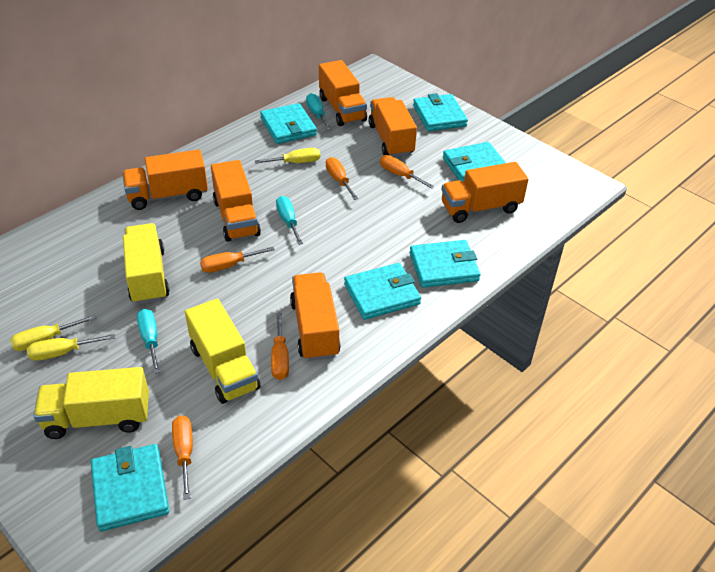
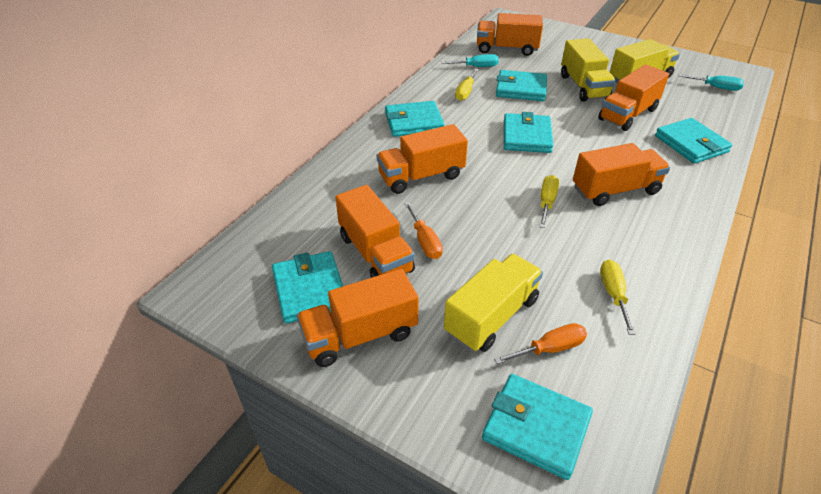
orange screwdriver: [172,415,193,500] [200,247,275,273] [271,313,289,380] [326,157,358,200] [380,155,435,189] = 5 -> [405,202,443,259] [494,323,587,364] = 2
turquoise screwdriver: [137,309,160,374] [276,196,303,245] [306,93,331,130] = 3 -> [442,54,499,67] [679,74,744,91] = 2

